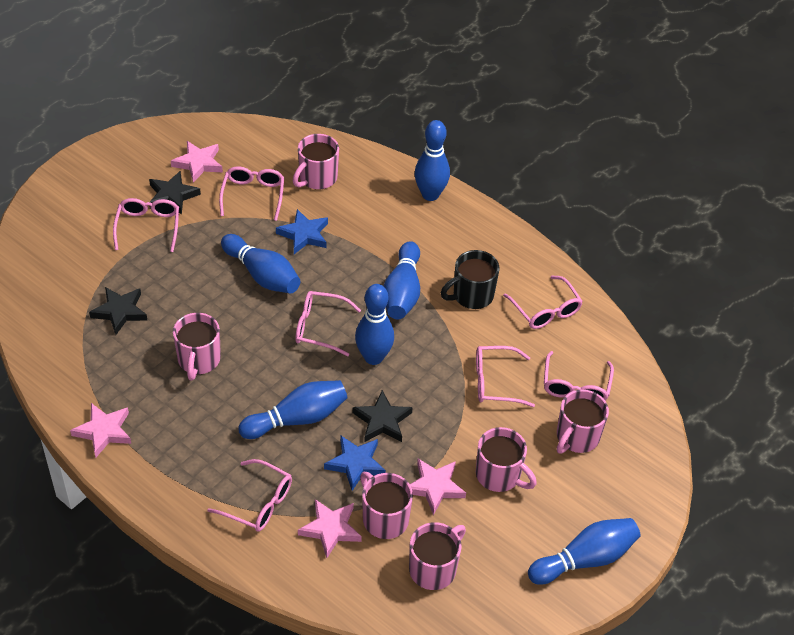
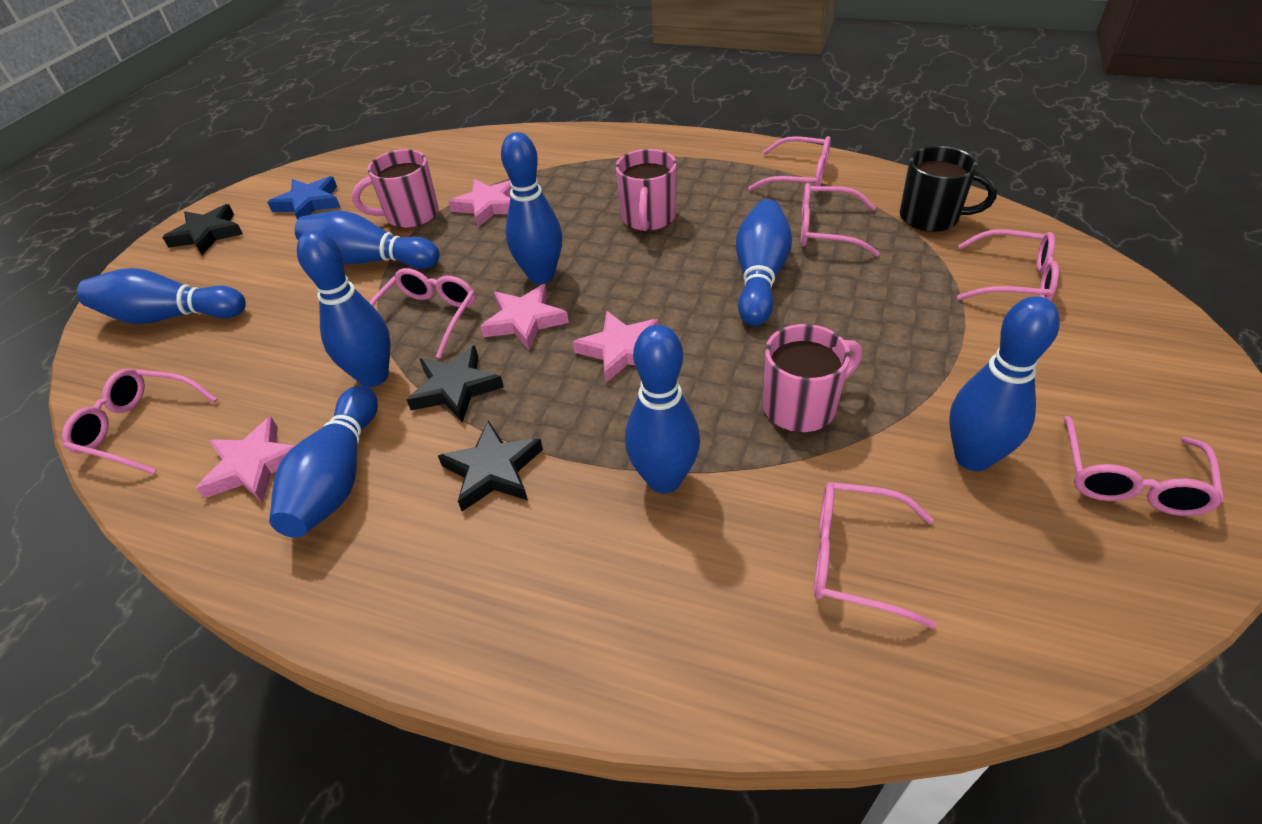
blue bowling pin: [221,234,300,293] [238,380,348,439] [355,284,394,365] [383,241,420,319] [415,120,450,201] [528,518,640,585] = 6 -> [77,268,246,324] [269,385,378,538] [295,211,440,269] [297,230,391,387] [501,132,562,284] [625,325,700,493] [736,199,792,326] [949,296,1060,471] = 8
blue star: [276,209,328,254] [324,435,386,491] = 2 -> [267,176,341,220] = 1
pink mug: [173,313,221,381] [293,134,339,190] [360,472,413,539] [409,522,466,590] [476,427,537,492] [557,390,609,454] = 6 -> [352,149,439,228] [615,149,677,231] [763,324,863,432] = 3

